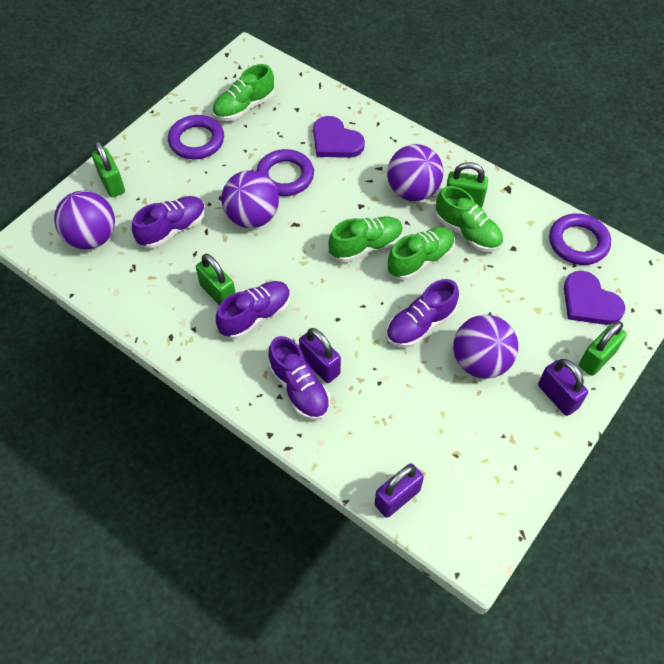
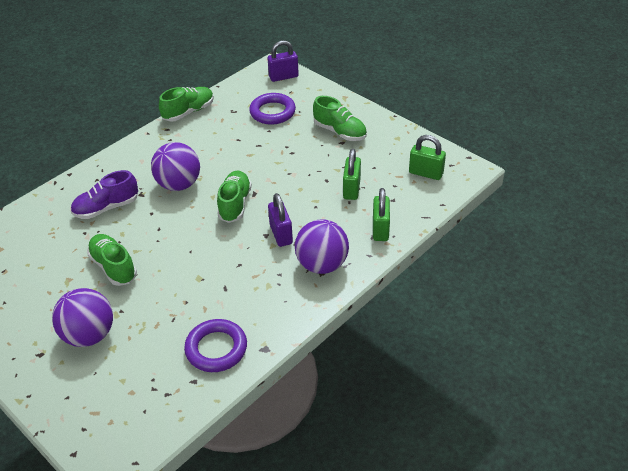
green padlock: [92,141,125,197] [196,254,236,305] [447,162,488,208] [579,321,627,376] = 4 -> [343,149,361,200] [373,188,390,241] [409,135,446,180] = 3
purple ball: [54,191,115,249] [221,170,279,228] [387,144,444,201] [453,315,518,379] = 4 -> [52,288,113,347] [151,142,200,191] [295,219,349,274] = 3
purple heart: [313,116,365,158] [564,271,625,325] = 2 -> none = 0
purple padlock: [299,328,341,383] [374,463,424,518] [538,359,588,416] = 3 -> [268,40,299,82] [268,193,293,247] = 2
purple ring: [168,115,224,159] [256,149,314,196] [549,213,611,265] = 3 -> [184,319,247,372] [249,93,296,125] = 2
purple shoe: [132,196,206,249] [216,281,291,339] [268,336,330,420] [386,279,459,348] = 4 -> [71,170,138,219] = 1

